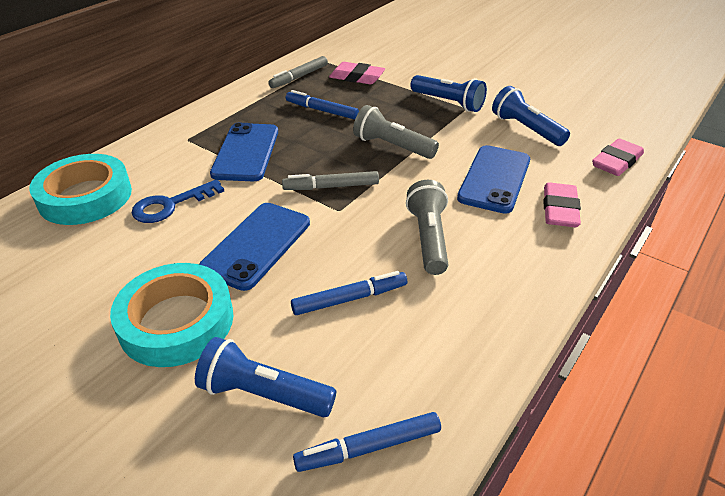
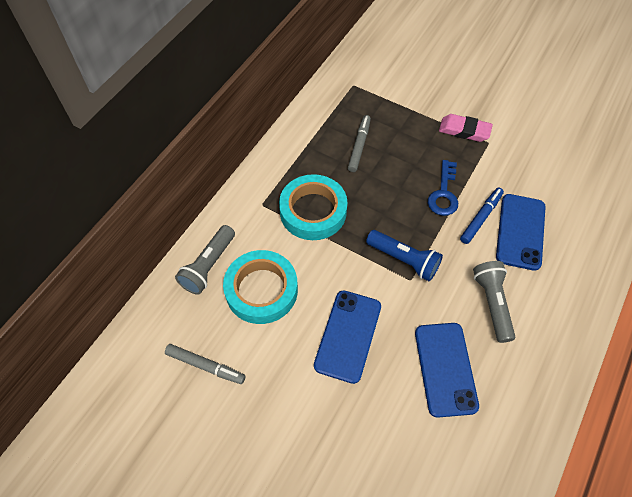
blue flashlight: [195,337,337,417] [410,75,487,112] [492,86,570,146] = 3 -> [366,230,443,281] = 1
blue marker: [286,90,359,120] [291,271,407,315] [293,412,441,472] = 3 -> [460,187,504,244] = 1
pink eraser: [329,62,385,84] [543,182,581,227] [592,138,644,176] = 3 -> [439,114,493,142] = 1

